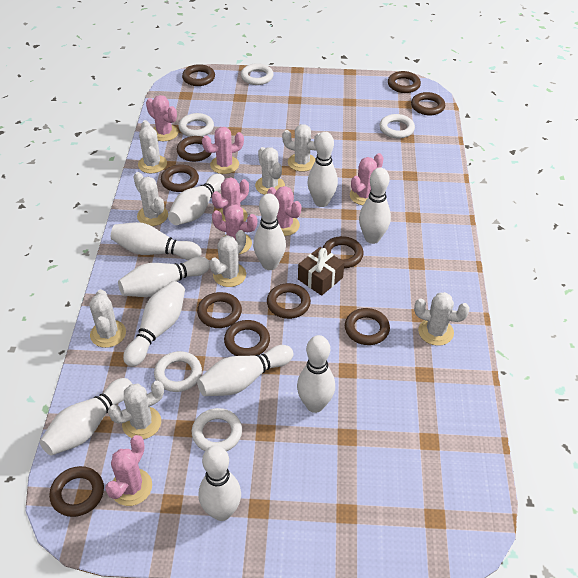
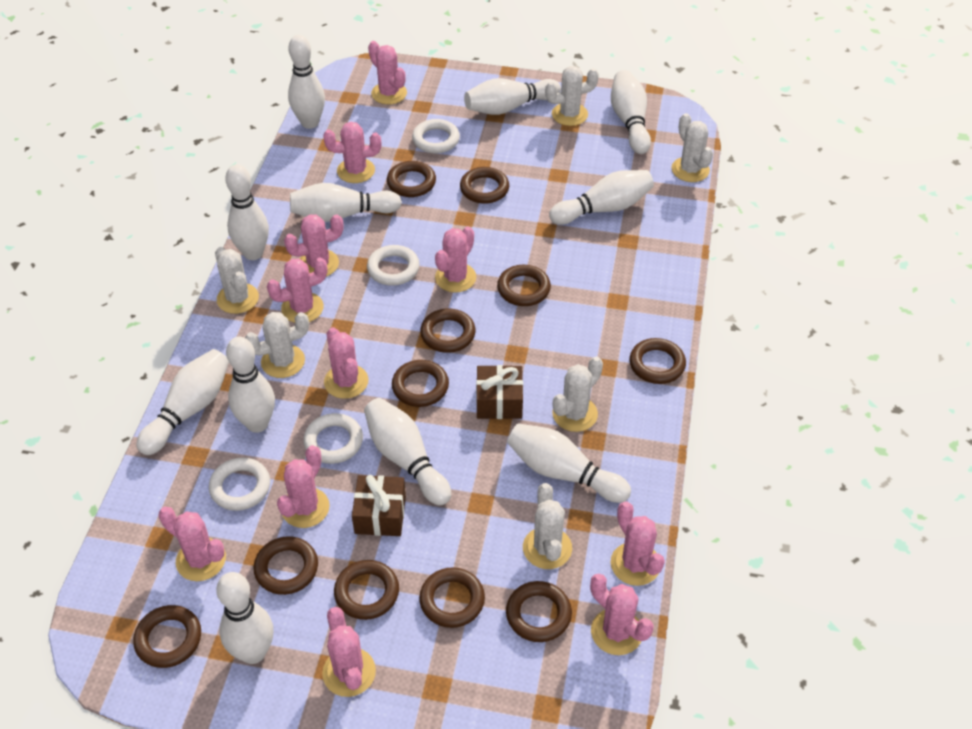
brown gift: [298,247,344,296] = 1 -> [352,475,406,536] [476,365,523,419] = 2
pink cactus: [105,435,152,506] [146,95,178,141] [202,127,244,174] [211,177,249,222] [212,204,257,255] [267,186,302,236] [350,153,384,205] = 7 -> [158,507,226,581] [267,258,328,323] [277,445,330,528] [284,214,344,277] [322,607,376,697] [323,122,381,183] [324,327,368,399] [368,41,407,104] [435,226,476,293] [590,574,654,655] [611,501,665,586] = 11
white cactus: [89,289,126,348] [108,381,164,439] [134,172,168,226] [138,120,167,173] [209,230,246,287] [255,147,285,195] [282,124,320,172] [414,292,470,346] = 8 -> [215,247,259,314] [245,312,309,378] [523,483,572,569] [545,66,599,126] [552,357,603,432] [671,113,713,182] = 6
white ring: [154,351,202,392] [179,113,214,137] [192,408,242,451] [241,63,274,85] [380,114,415,138] = 5 -> [209,457,270,511] [303,413,363,464] [367,245,420,286] [412,119,460,154] = 4

